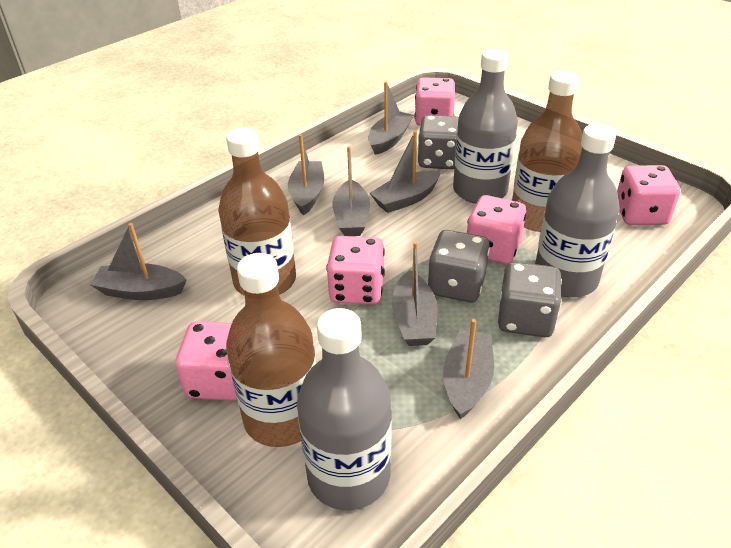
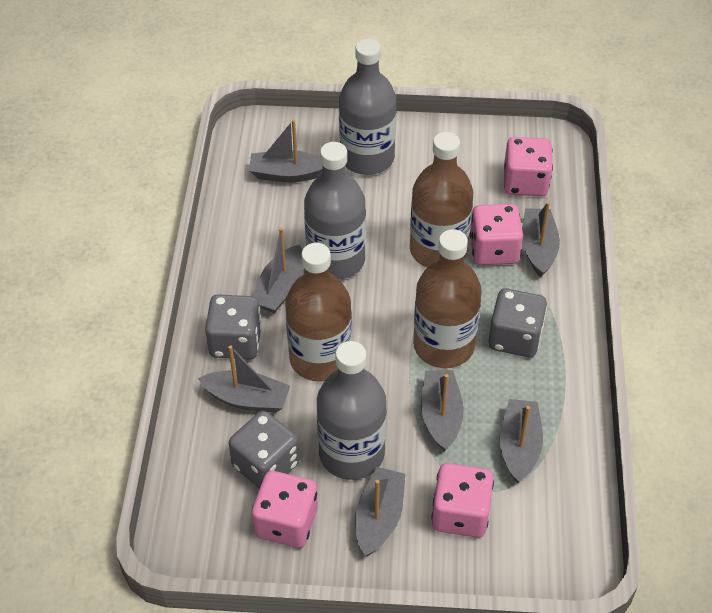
pink dice: [175,321,237,401] [326,236,385,305] [414,77,456,126] [467,195,526,264] [617,165,680,225] = 5 -> [252,471,318,548] [431,463,494,538] [470,204,523,265] [504,137,553,196] = 4

